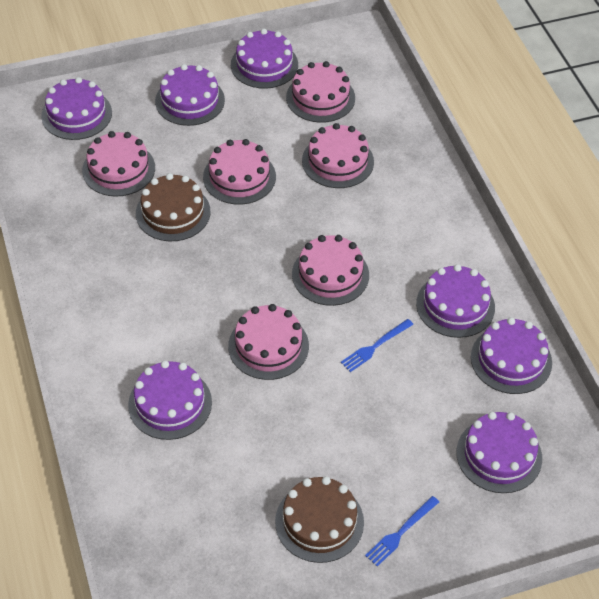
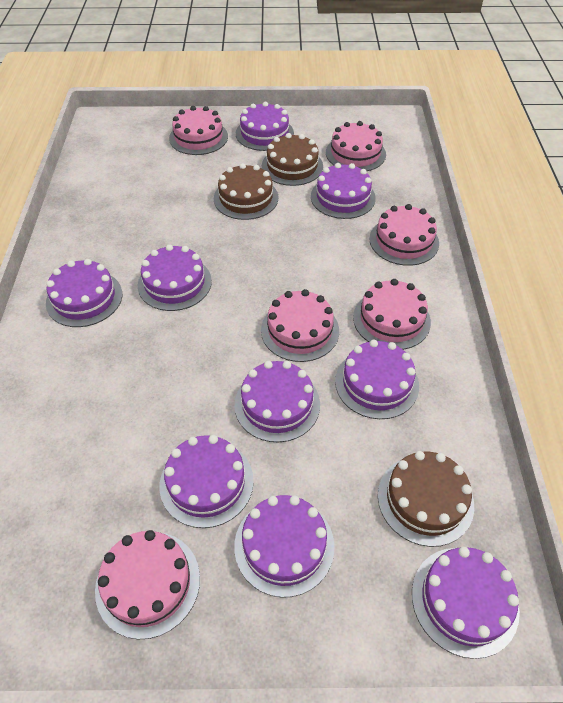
blue fork: [341,319,414,372] [365,496,439,567] = 2 -> none = 0
brown cake: [136,173,211,241] [275,476,364,563] = 2 -> [214,163,278,220] [262,133,323,186] [378,451,474,547] = 3
purple cake: [41,77,112,140] [128,360,212,440] [155,64,225,126] [231,29,298,89] [416,264,495,338] [456,412,542,493] [471,317,552,394] = 7 -> [46,259,122,327] [138,244,212,311] [160,435,254,528] [234,361,320,442] [234,495,335,598] [236,102,294,151] [311,163,376,219] [335,340,419,419] [412,547,520,659] = 9

